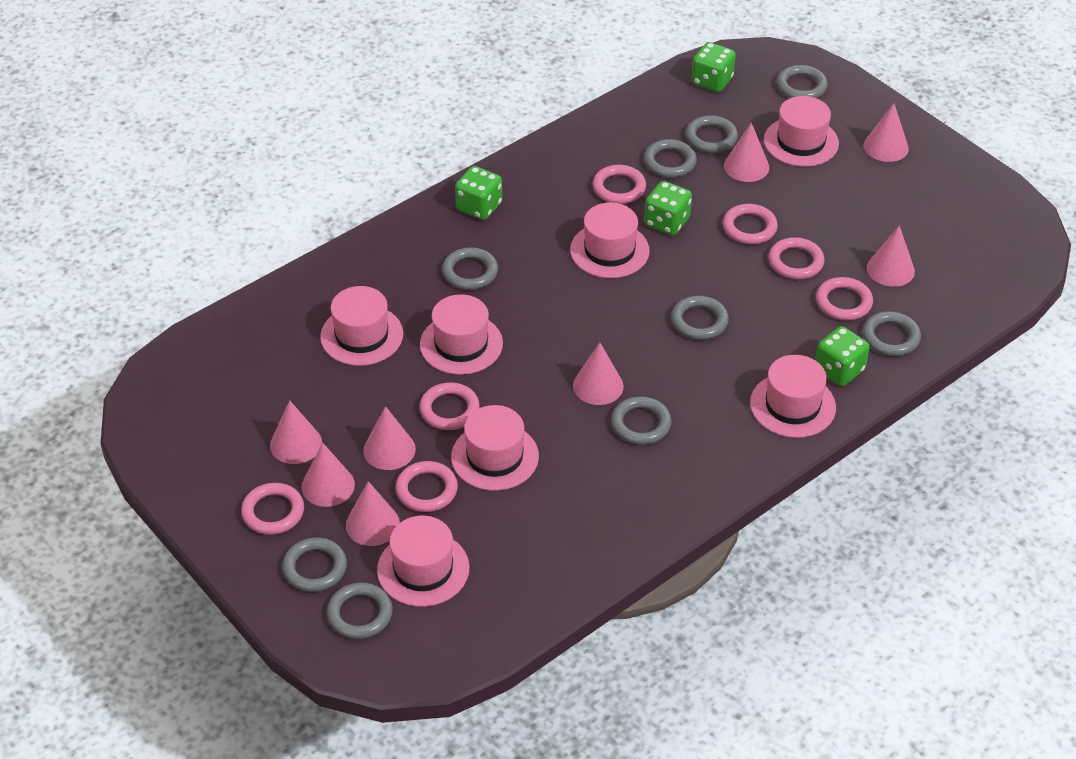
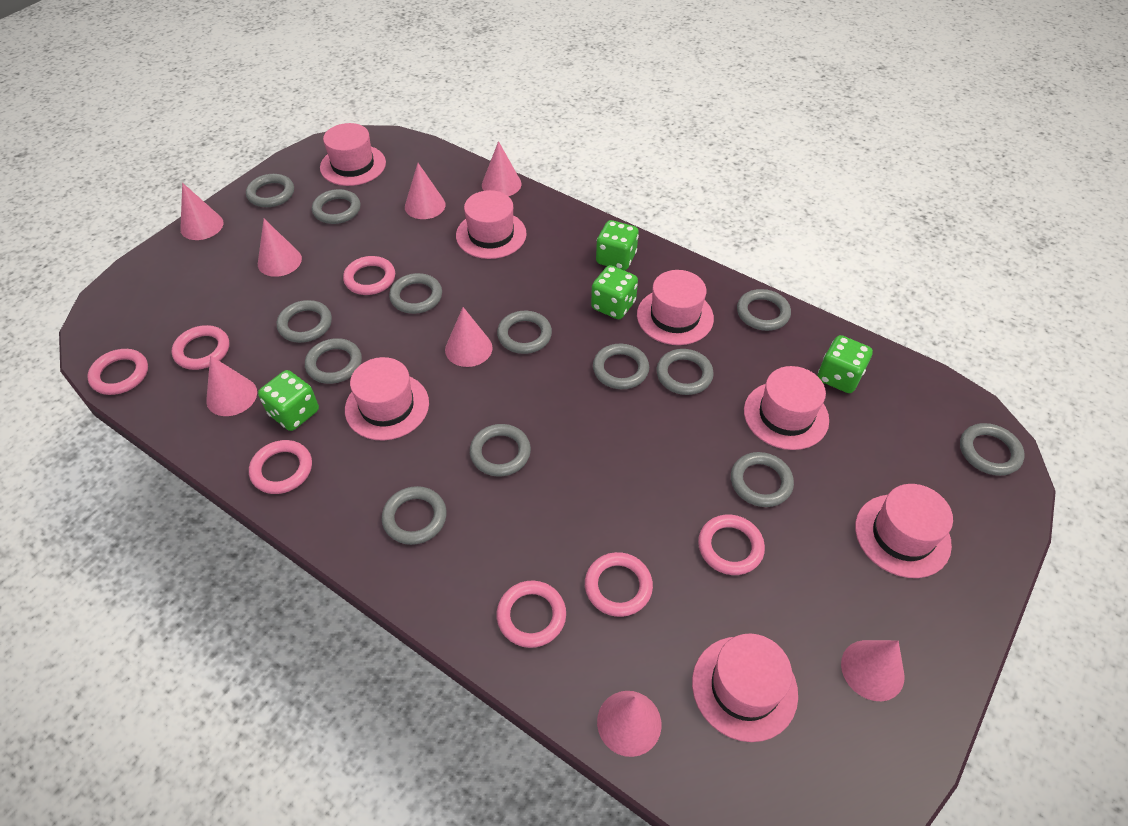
grey ring: [282,538,347,592] [327,583,393,639] [442,247,498,290] [611,396,672,445] [644,139,697,178] [671,296,729,340] [686,115,738,153] [777,65,828,98] [863,311,921,356] = 9 -> [246,174,294,207] [277,300,332,343] [305,338,362,384] [312,189,360,224] [382,486,447,545] [389,273,442,314] [470,424,531,477] [497,311,552,354] [593,344,649,389] [657,349,714,395] [731,452,794,507] [737,289,791,331] [960,423,1024,476] = 13

